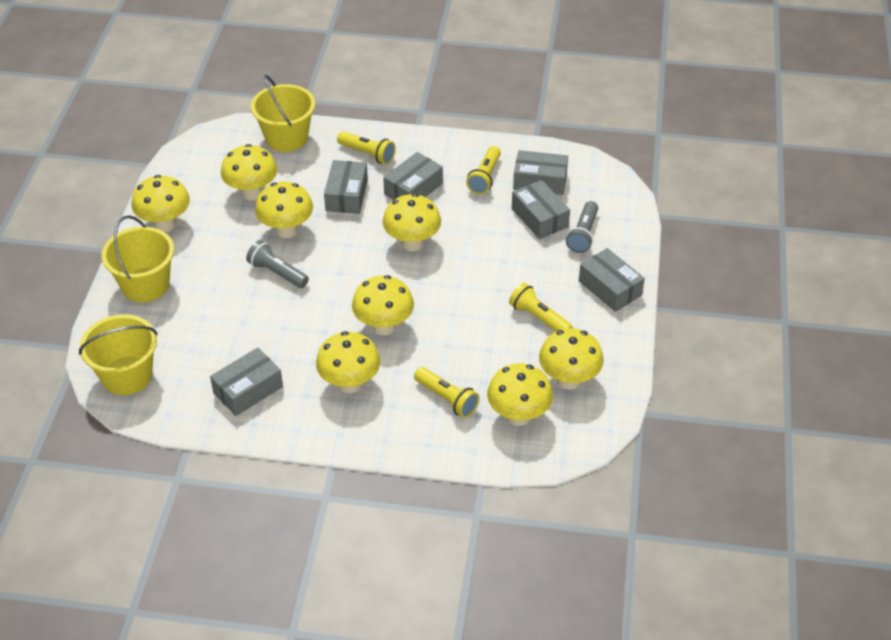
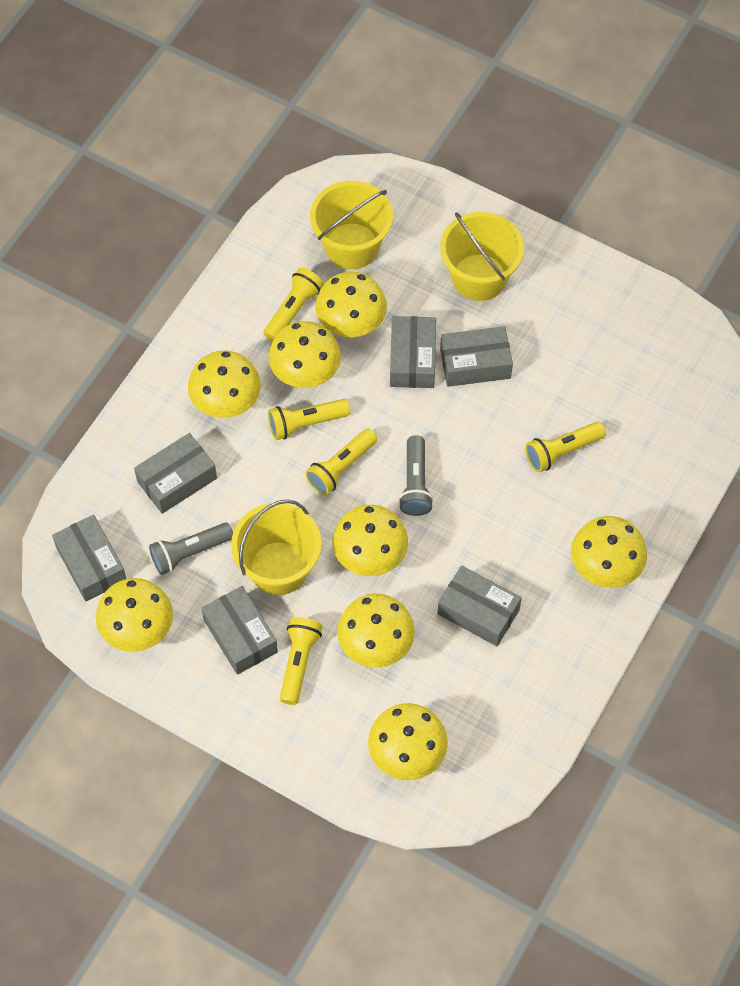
yellow flashlight: [337,131,396,165] [414,367,479,418] [466,146,501,194] [509,283,573,331] = 4 -> [263,268,324,341] [268,399,350,440] [280,617,323,705] [305,429,378,495] [525,422,606,472] = 5

